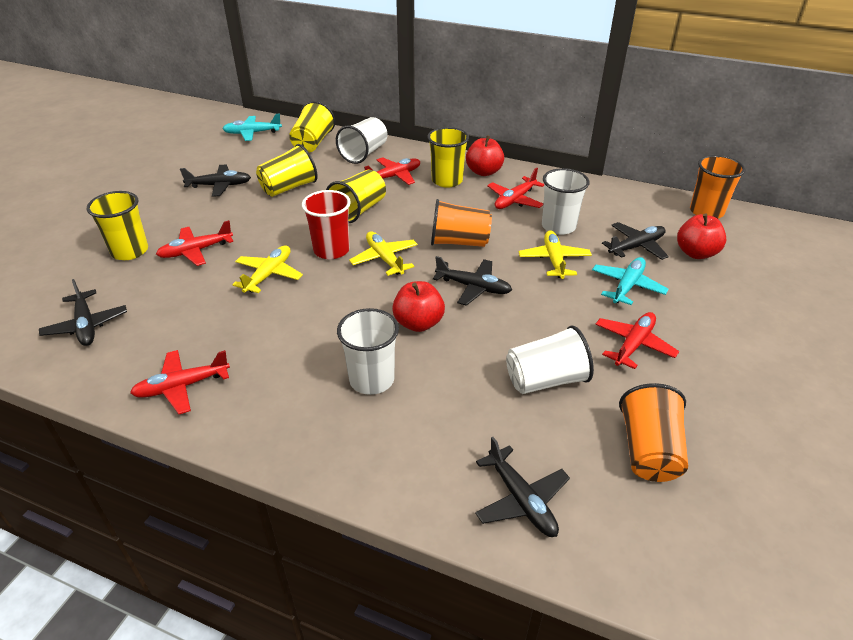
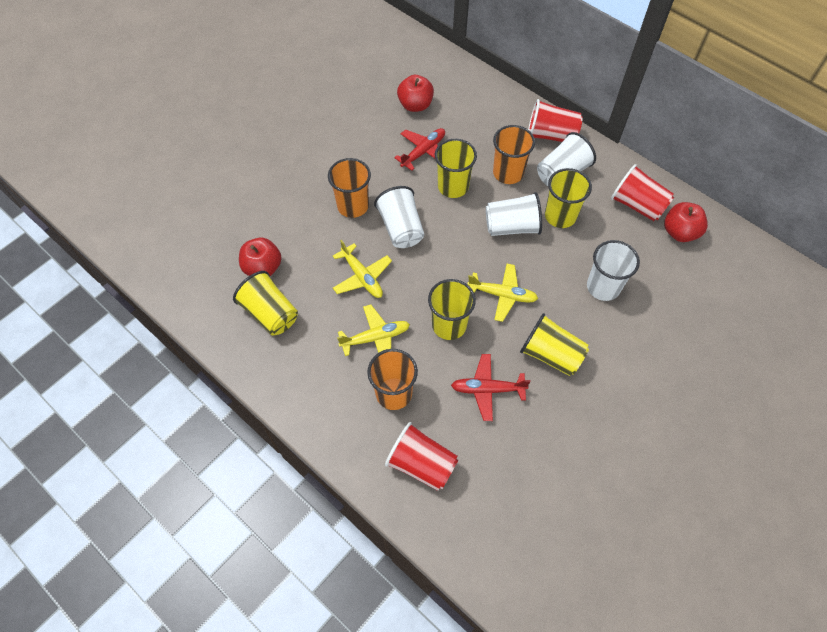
black plane: [39,279,127,346] [180,165,251,197] [433,256,512,306] [475,437,570,537] [602,222,669,260] = 5 -> none = 0
red cup: [302,190,351,259] = 1 -> [385,422,458,491] [528,99,583,142] [611,164,674,221] = 3
red plane: [130,350,230,414] [156,220,233,266] [364,157,420,185] [487,168,544,209] [595,312,679,369] = 5 -> [394,128,445,171] [451,354,531,421] = 2
turquoise plane: [223,114,282,141] [592,257,669,305] = 2 -> none = 0

